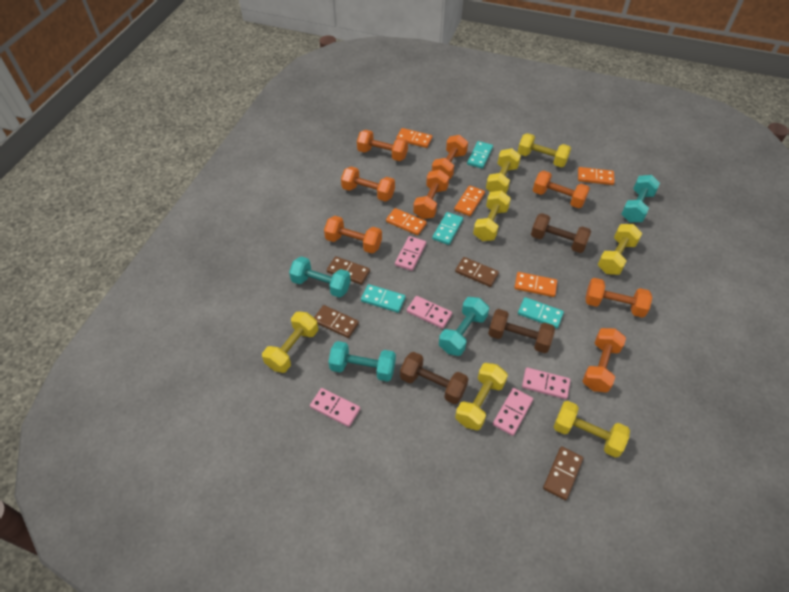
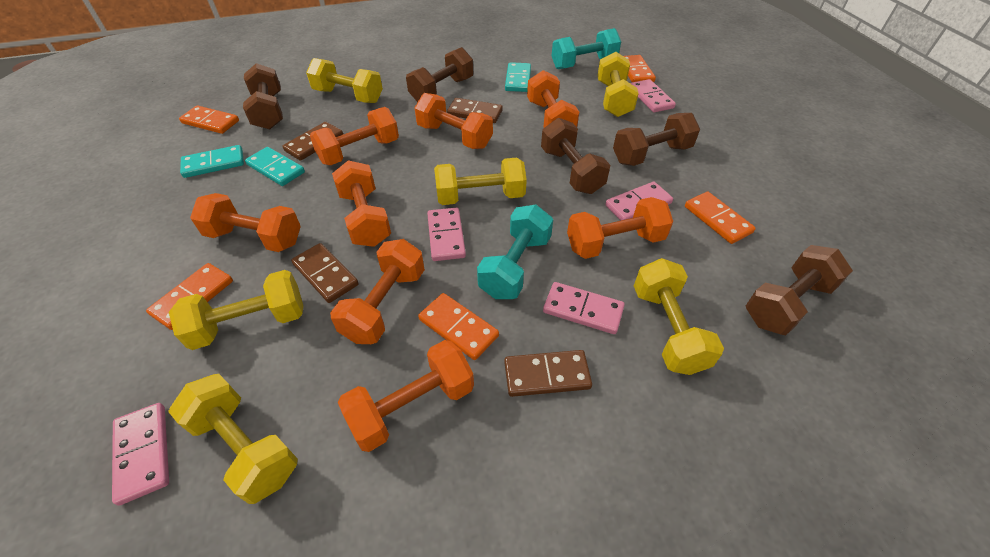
brown dumbbell: [400,352,468,404] [488,309,555,353] [531,213,591,253] = 3 -> [243,63,283,129] [406,47,473,102] [541,118,610,194] [613,113,700,166] [746,245,853,335] = 5
turquoise domino: [361,284,406,313] [432,212,463,245] [467,141,493,169] [518,297,564,329] = 4 -> [180,145,244,178] [245,147,305,186] [505,62,531,92] = 3
turquoise dumbbell: [289,256,351,298] [328,341,396,382] [439,297,489,356] [622,175,660,222] = 4 -> [477,205,553,299] [552,28,621,69] = 2
yellow dumbbell: [262,311,318,373] [455,363,508,430] [473,191,511,241] [486,148,521,194] [518,133,571,167] [554,401,630,458] [598,224,642,275] = 7 -> [168,374,298,504] [169,270,303,350] [306,58,383,103] [434,158,527,205] [597,52,639,117] [634,258,724,375] = 6

